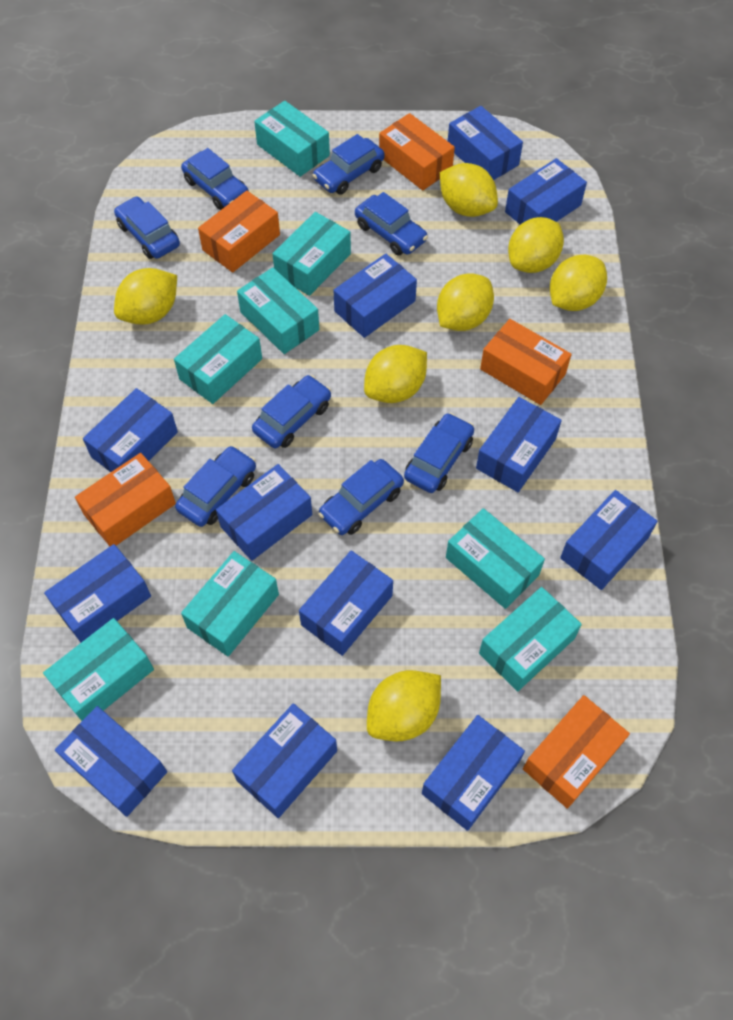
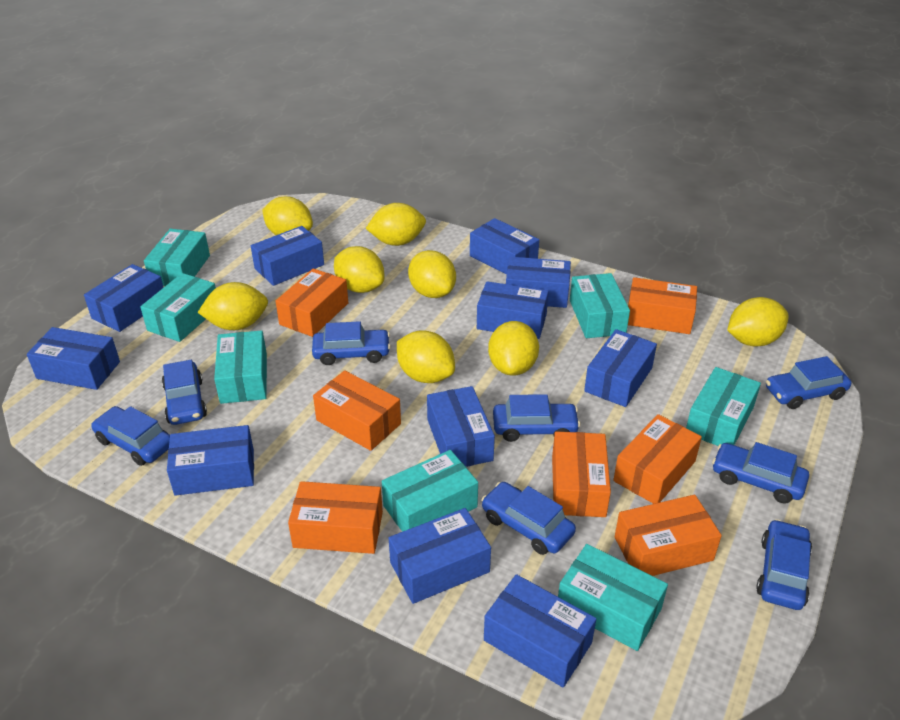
blue box: [44,544,151,642] [55,706,167,817] [83,388,178,472] [216,464,312,561] [232,703,337,818] [299,551,393,656] [333,254,417,338] [422,715,525,831] [448,106,523,180] [476,397,562,492] [505,158,587,225] [560,490,658,590] = 12 -> [27,327,120,390] [84,264,164,332] [167,425,254,496] [251,226,324,286] [389,508,491,604] [427,386,495,467] [470,218,539,275] [477,281,549,339] [484,574,596,688] [506,257,571,308] [584,329,657,407] = 11
orange box: [75,453,176,546] [198,191,280,273] [379,113,455,190] [480,319,572,405] [523,695,630,809] = 5 -> [276,268,348,337] [288,481,383,554] [313,370,401,451] [552,431,611,517] [613,414,702,504] [615,495,722,576] [628,277,697,334] = 7
turquoise box: [43,618,154,721] [174,314,262,404] [181,551,279,657] [237,267,319,354] [254,101,330,177] [272,212,351,296] [446,508,545,609] [479,587,582,691] = 8 -> [140,273,216,342] [144,229,210,286] [214,330,267,404] [382,450,478,532] [558,544,668,651] [570,273,630,338] [686,367,761,446] = 7
yellow lemon: [114,268,177,325] [364,345,427,403] [367,670,441,741] [437,273,494,331] [440,163,498,217] [508,217,564,273] [550,255,607,311] = 7 -> [197,282,268,330] [262,196,313,235] [334,246,384,293] [365,203,426,246] [397,330,455,383] [408,250,456,298] [488,321,539,376] [727,297,789,346] = 8

